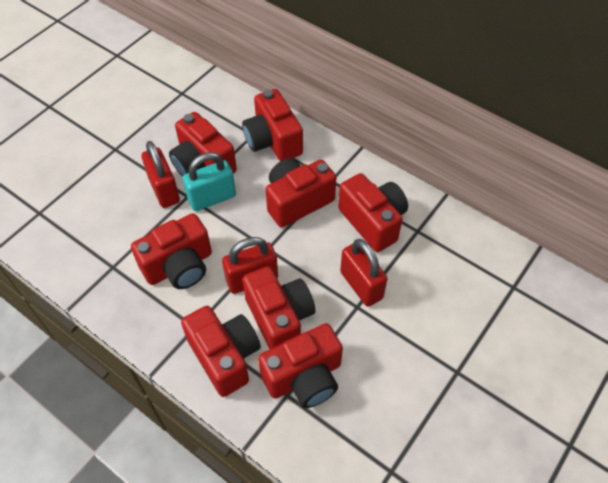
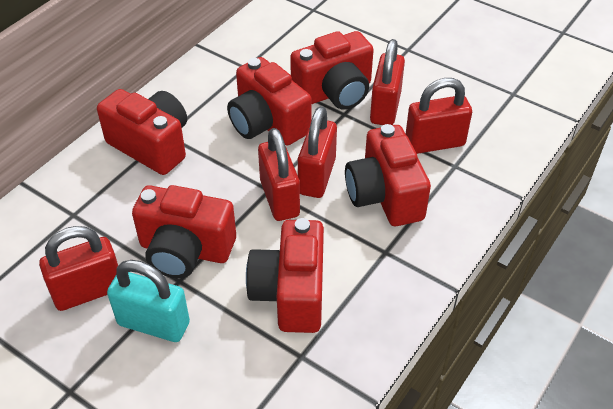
red camera: [131,213,212,289] [169,112,237,177] [181,306,261,397] [242,89,303,161] [242,266,315,350] [258,323,343,408] [266,158,336,228] [338,173,408,252] = 8 -> [97,89,187,175] [132,185,236,278] [227,57,312,145] [246,218,324,333] [290,31,374,110] [345,124,431,226] = 6
red padlock: [141,141,180,208] [222,237,278,294] [340,239,388,307] = 3 -> [39,226,118,311] [258,128,300,221] [298,106,337,198] [370,39,405,125] [406,78,472,154] = 5

